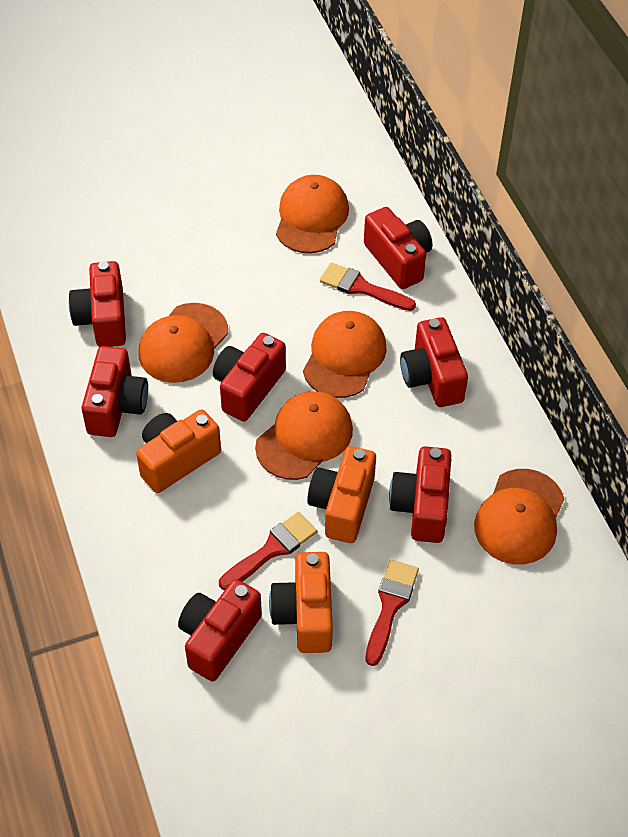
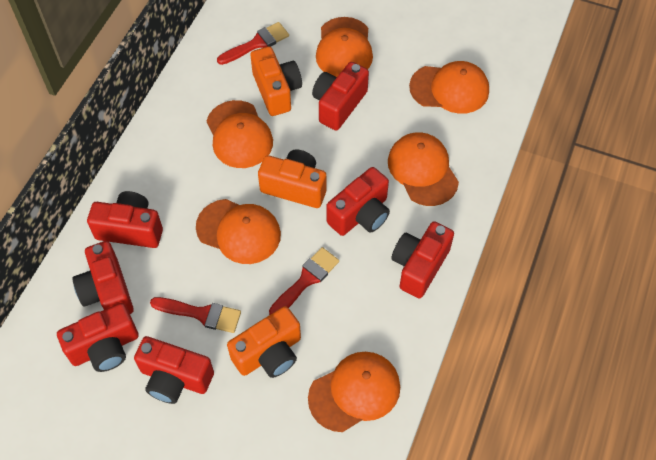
orange cap: [138,303,228,383] [255,391,353,480] [276,175,349,253] [303,311,387,398] [474,469,564,565] = 5 -> [196,199,281,264] [207,100,273,168] [308,352,400,432] [316,17,373,77] [388,132,459,206] [409,61,489,114] = 6

